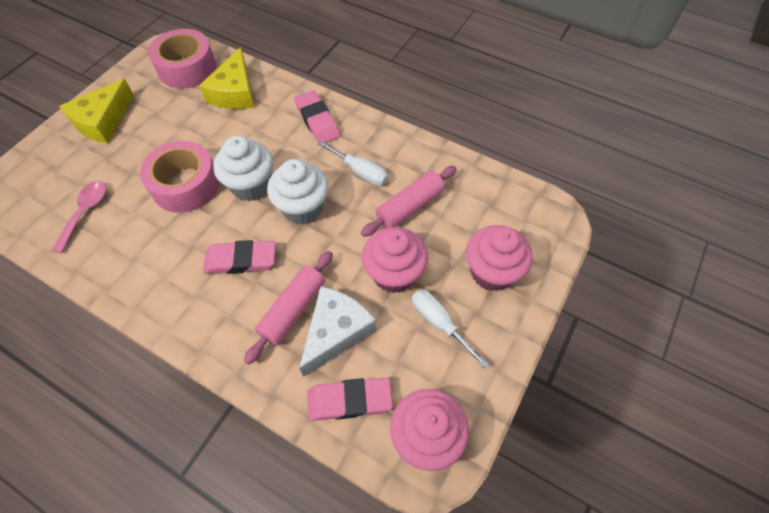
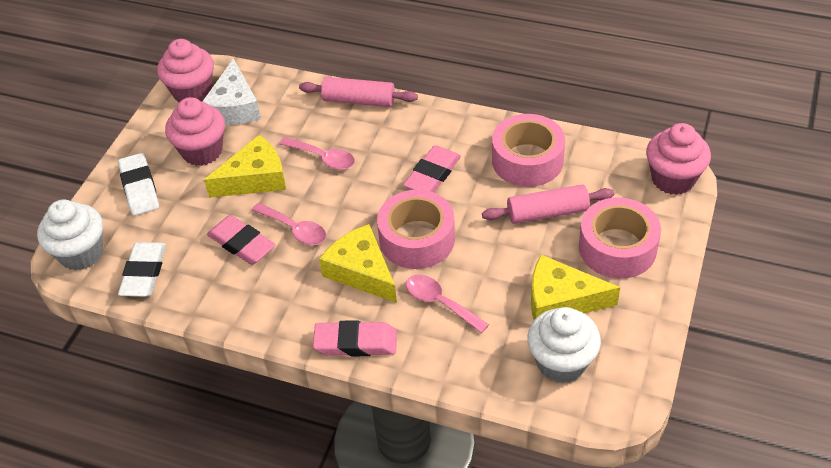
pink spoon: [52,181,106,253] = 1 -> [252,203,326,245] [279,137,355,170] [406,275,489,333] = 3
pink tape: [140,141,219,213] [148,29,216,89] = 2 -> [377,190,455,269] [492,114,565,187] [579,197,661,279] = 3
white eraser: none = 0 -> [118,153,159,216] [118,242,166,297] = 2
white screwdriver: [317,141,388,186] [412,289,489,368] = 2 -> none = 0
yellow cheese: [59,78,134,143] [199,47,254,109] = 2 -> [204,135,286,198] [319,224,397,303] [531,255,620,320] = 3

